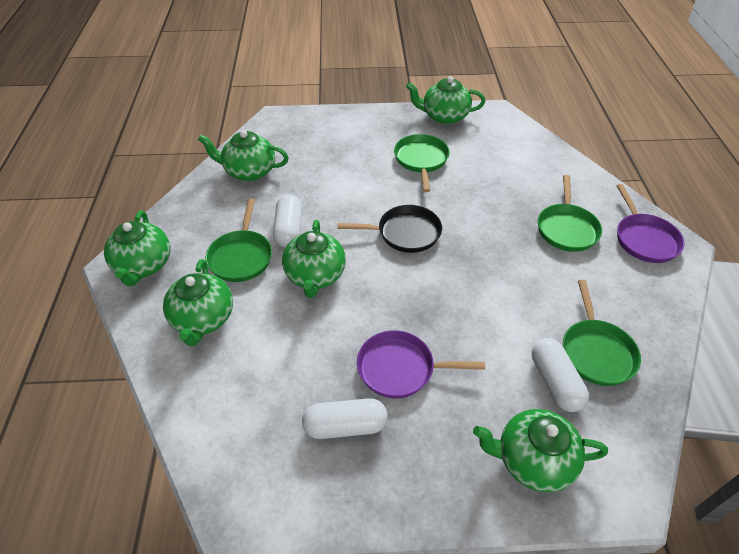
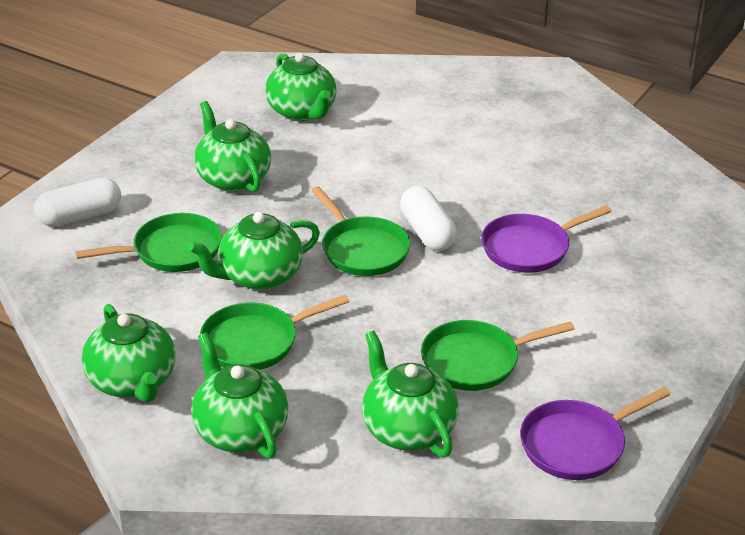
black pan: [338,205,442,253] = 1 -> none = 0
white capsule: [273,194,302,248] [302,398,388,439] [532,338,589,412] = 3 -> [34,178,121,227] [400,186,457,251] = 2

